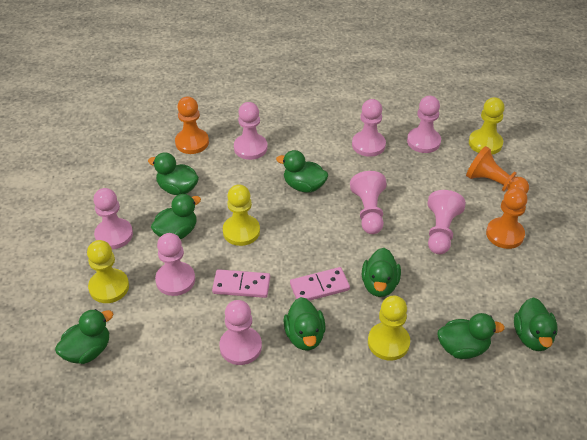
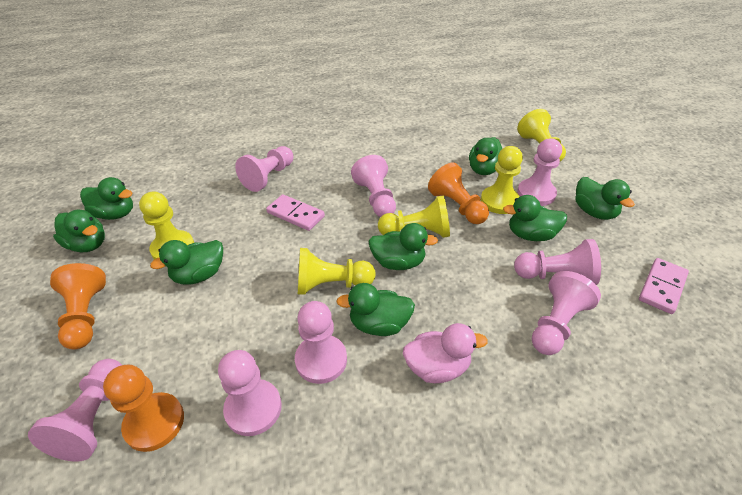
pink duck: none = 0 -> [403,323,488,383] = 1
yellow pawn: [87,240,129,303] [223,184,260,246] [368,296,410,361] [469,97,505,155] = 4 -> [139,191,194,260] [298,248,376,295] [378,196,450,238] [481,146,523,214] [517,109,566,161] = 5

